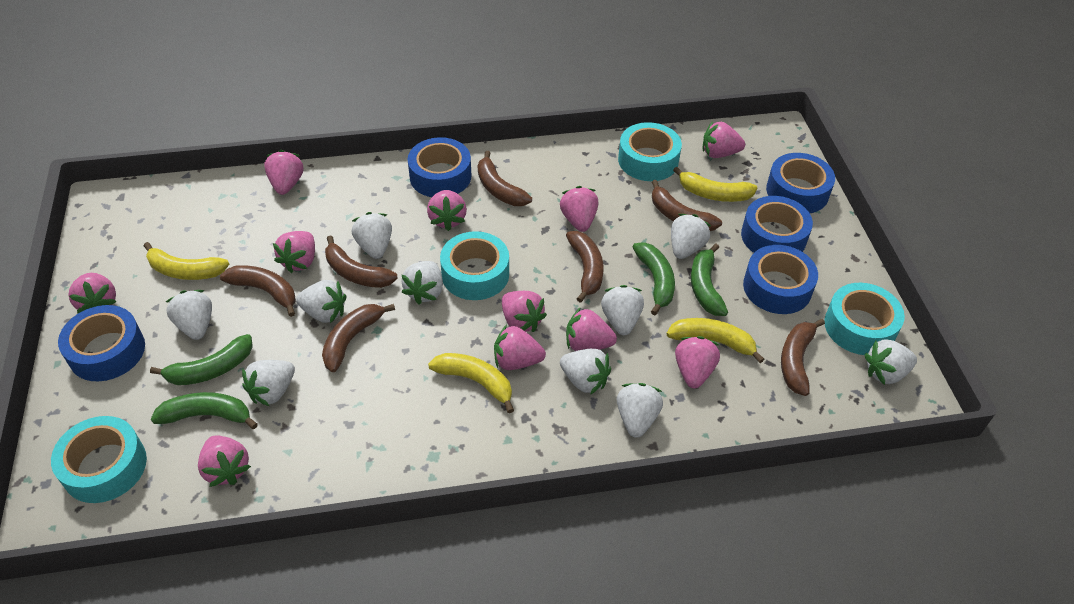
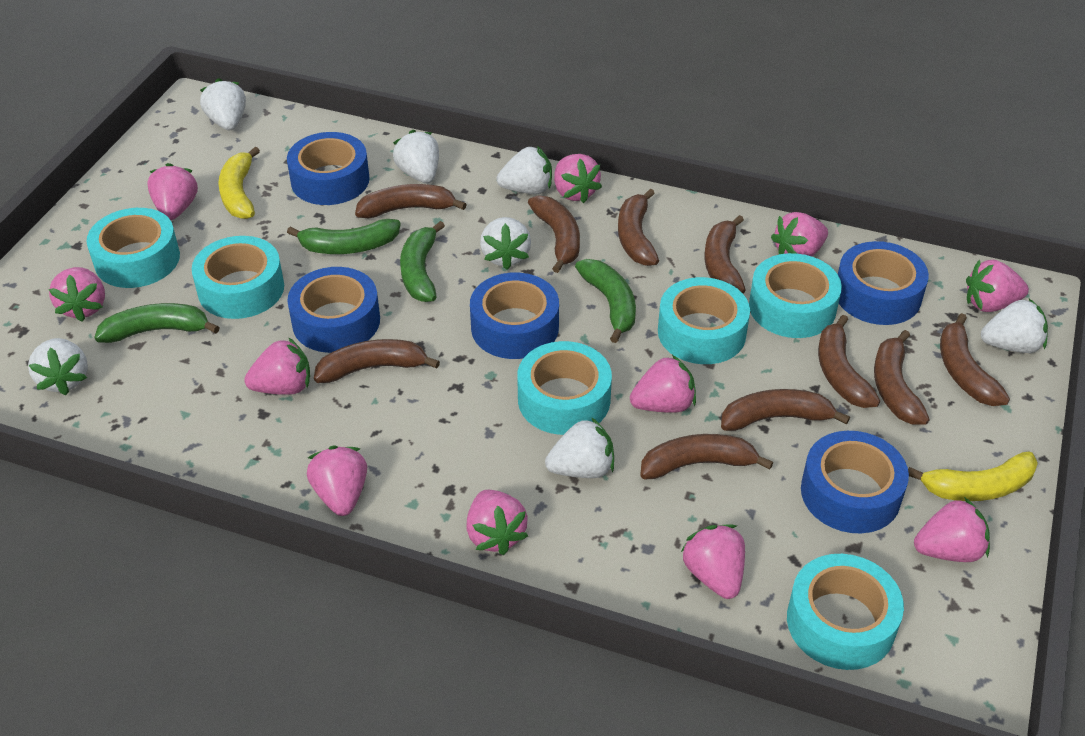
brown banana: [220,265,296,317] [322,304,395,372] [325,236,398,288] [478,151,532,206] [566,231,604,303] [652,180,722,231] [781,319,825,396] = 7 -> [314,339,440,383] [355,184,467,218] [528,195,580,273] [618,189,659,266] [640,434,773,479] [705,215,746,294] [721,389,850,431] [818,315,880,408] [874,330,930,425] [940,313,1010,406] = 10
turquoise tape: [51,416,147,503] [440,231,509,300] [618,122,682,181] [824,283,905,355] = 4 -> [87,208,180,288] [192,236,284,319] [517,341,612,435] [658,277,750,364] [749,253,842,338] [787,554,904,670] = 6
white strawberry: [166,290,212,340] [242,360,295,406] [296,280,346,323] [352,212,392,259] [402,261,443,304] [560,349,611,395] [601,285,644,335] [617,383,663,438] [671,214,711,259] [864,339,917,385] = 10 -> [28,338,88,395] [200,78,246,130] [393,130,439,183] [480,217,531,270] [497,146,552,194] [545,417,614,478] [981,299,1048,353] = 7
yellow banana: [144,242,229,280] [428,353,514,413] [667,318,764,363] [673,167,757,202] = 4 -> [218,147,260,219] [908,452,1038,501] = 2

